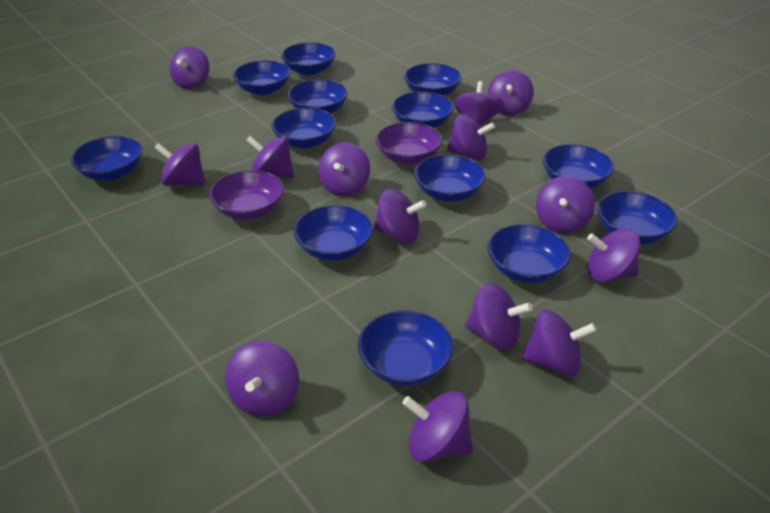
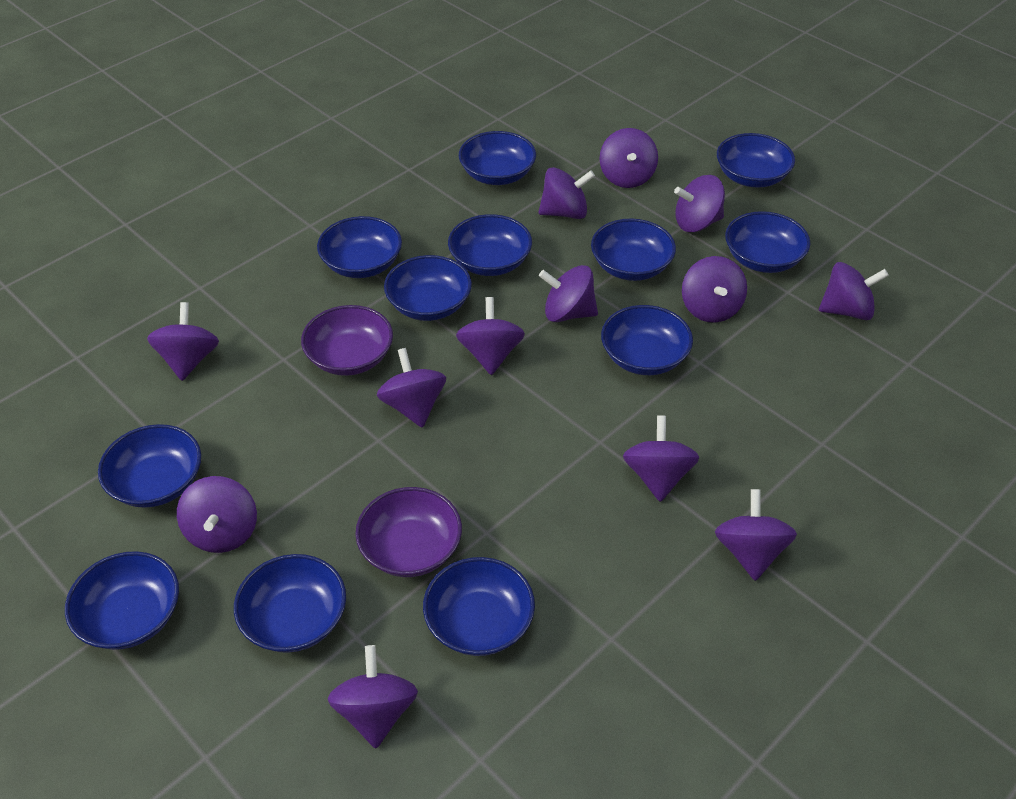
blue bowl: [70,136,142,180] [233,60,291,95] [271,108,336,148] [281,42,336,75] [287,79,348,113] [294,205,373,261] [358,310,454,386] [392,91,454,128] [404,63,462,96] [414,154,486,201] [487,224,571,283] [542,144,614,189] [597,191,677,244] = 13 -> [65,551,179,650] [98,424,201,508] [234,554,346,653] [317,216,402,278] [384,255,472,321] [423,557,535,656] [448,214,532,276] [459,131,536,185] [591,218,676,281] [601,305,693,375] [717,133,795,188] [725,211,811,273] = 12
purple spinning top: [154,143,205,186] [170,46,209,89] [225,341,299,416] [246,136,294,178] [318,143,370,196] [373,189,427,243] [402,391,473,462] [447,115,495,160] [454,81,500,126] [465,283,533,350] [488,70,534,115] [522,310,597,377] [536,176,595,233] [587,229,641,283] = 14 -> [147,302,219,381] [177,476,257,553] [328,645,418,748] [377,348,446,428] [456,297,525,375] [539,167,595,219] [539,265,598,322] [599,128,658,188] [623,416,699,502] [674,175,725,232] [682,256,747,323] [715,489,797,581] [819,262,889,320] = 13

